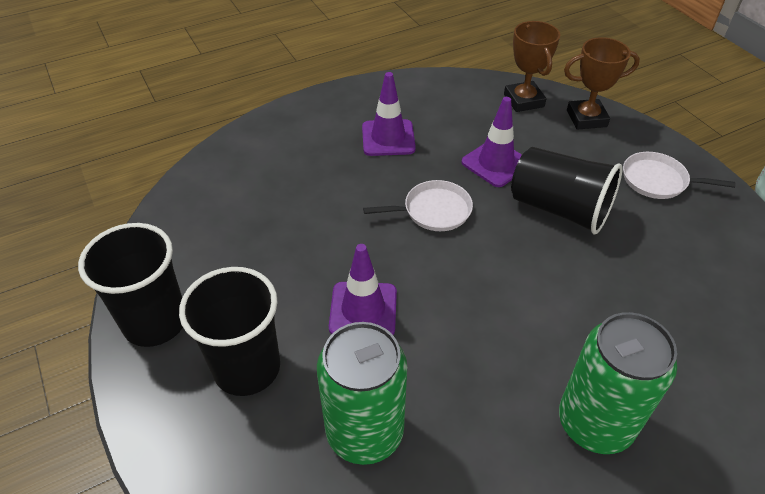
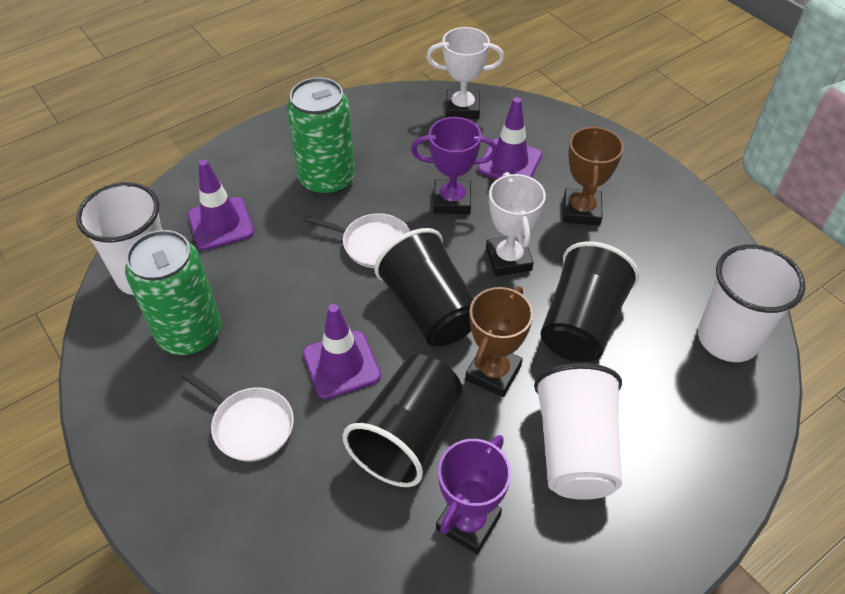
purple trophy: none = 0 -> [411,117,498,214] [436,435,511,554] = 2
white cup: none = 0 -> [76,182,162,295] [534,363,622,500] [698,244,805,362] = 3
white trophy: none = 0 -> [426,27,504,119] [486,172,546,276] = 2

